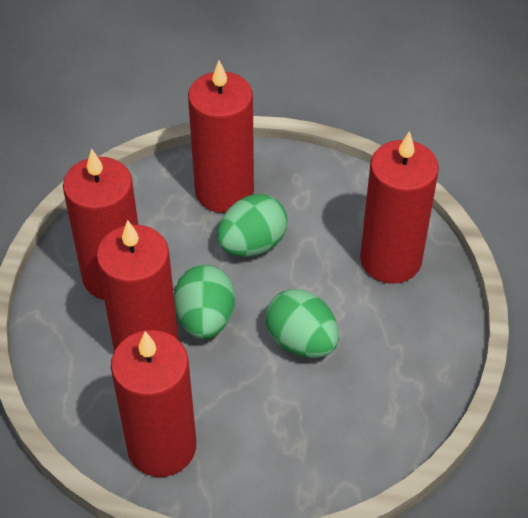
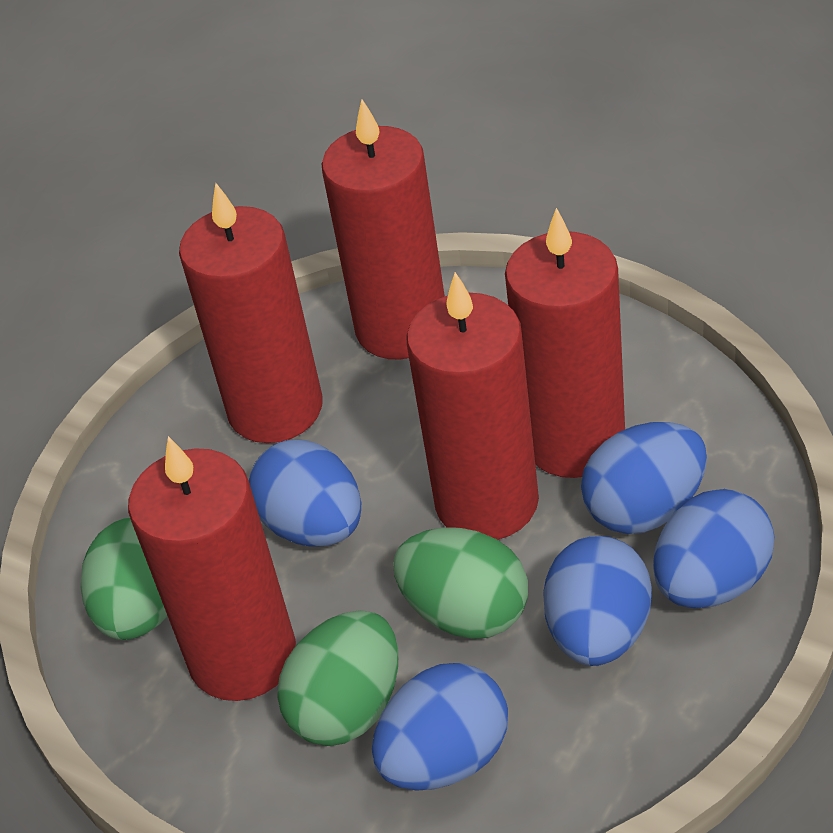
blue egg: none = 0 -> [249,440,361,547] [372,663,508,790] [543,536,652,666] [581,422,707,534] [653,489,775,608] = 5

